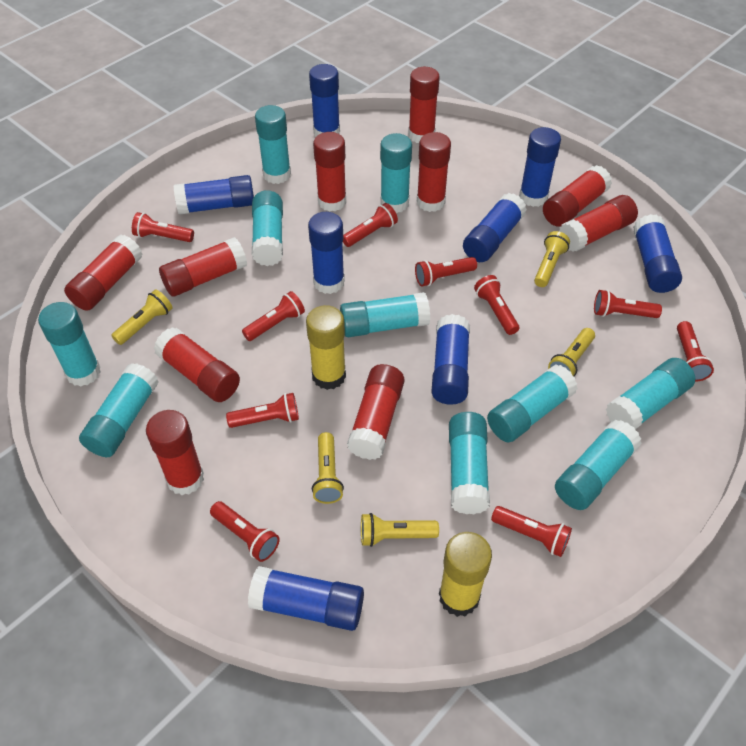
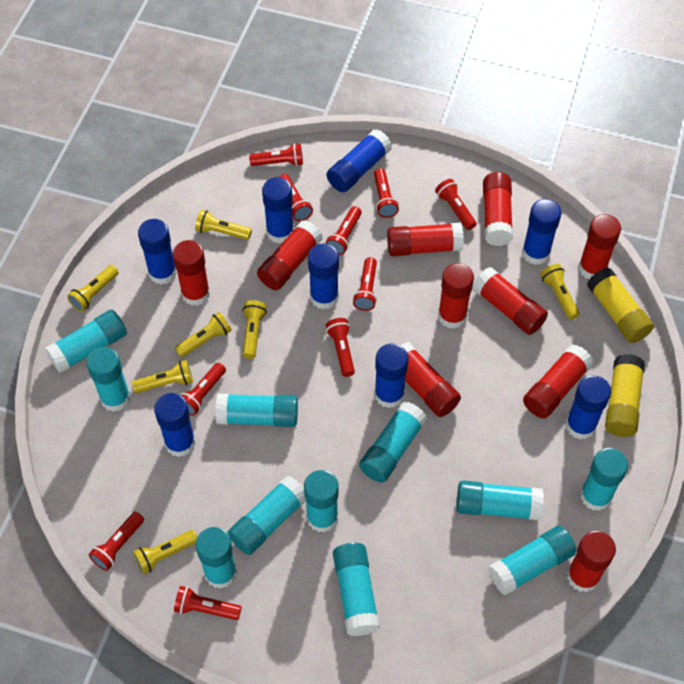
turquoise glue stick: [38,302,101,386] [79,363,159,457] [252,190,283,266] [255,105,291,184] [340,292,430,337] [380,133,412,213] [449,412,490,514] [487,364,578,443] [555,420,642,510] [606,358,696,429] = 10 -> [45,309,127,373] [86,347,131,412] [195,527,237,589] [215,394,298,427] [228,475,306,555] [304,470,339,533] [333,543,380,636] [359,402,427,483] [457,480,544,520] [488,526,576,595] [580,448,628,511] = 11
yellow flashlight: [111,289,172,345] [312,432,344,504] [361,513,439,547] [534,231,570,287] [548,328,595,376] = 5 -> [67,265,119,312] [132,360,193,393] [133,530,197,575] [175,312,232,358] [195,210,252,240] [242,300,267,359] [540,264,579,320] = 7

